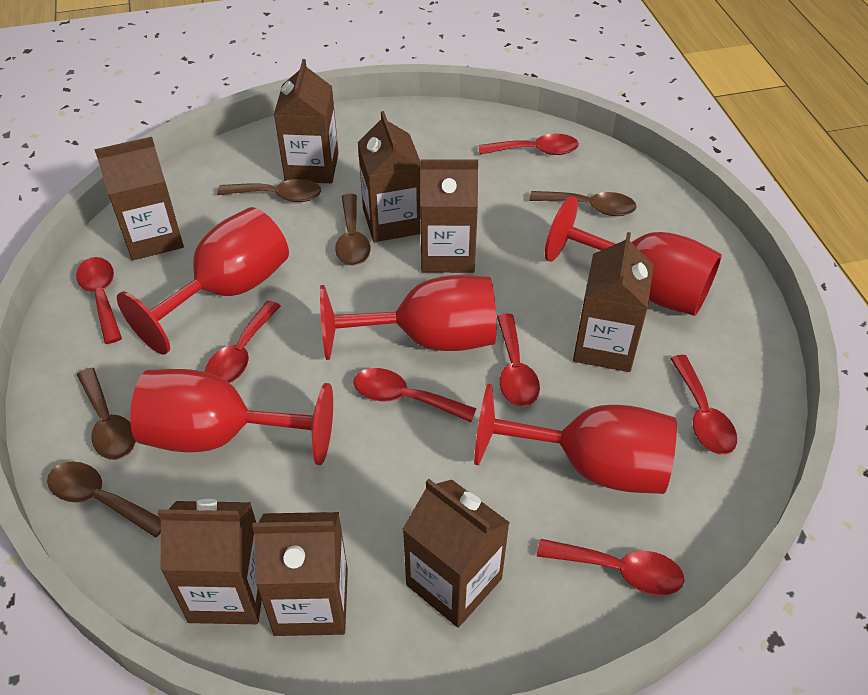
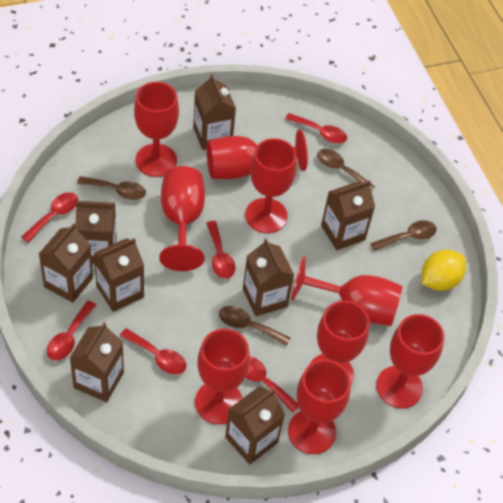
brown spoon: [47,461,161,538] [77,368,136,460] [217,179,321,202] [335,194,371,266] [529,191,637,216] = 5 -> [77,176,146,200] [219,306,290,346] [317,149,375,191] [370,221,437,251] = 4
red goblet: [117,207,289,355] [130,369,333,465] [320,275,496,360] [474,384,677,494] [545,196,722,316] = 5 -> [134,82,179,177] [159,166,205,271] [195,329,250,424] [207,129,308,179] [245,138,297,233] [288,359,351,454] [291,256,402,326] [309,301,370,385] [376,314,444,408] = 9
red spoon: [76,257,122,344] [205,301,281,383] [353,368,477,422] [478,134,579,155] [497,313,540,407] [537,539,684,595] [670,355,737,455] = 7 -> [21,192,78,243] [47,300,96,361] [120,328,186,375] [206,221,236,279] [245,356,299,412] [285,113,347,144] = 6
yellow lemon: none = 0 -> [422,250,466,291] = 1

